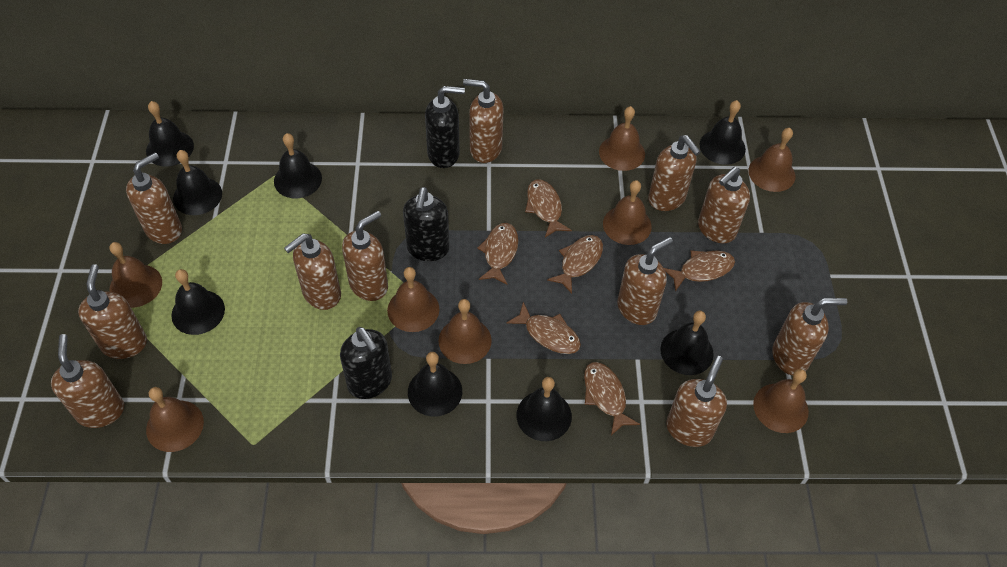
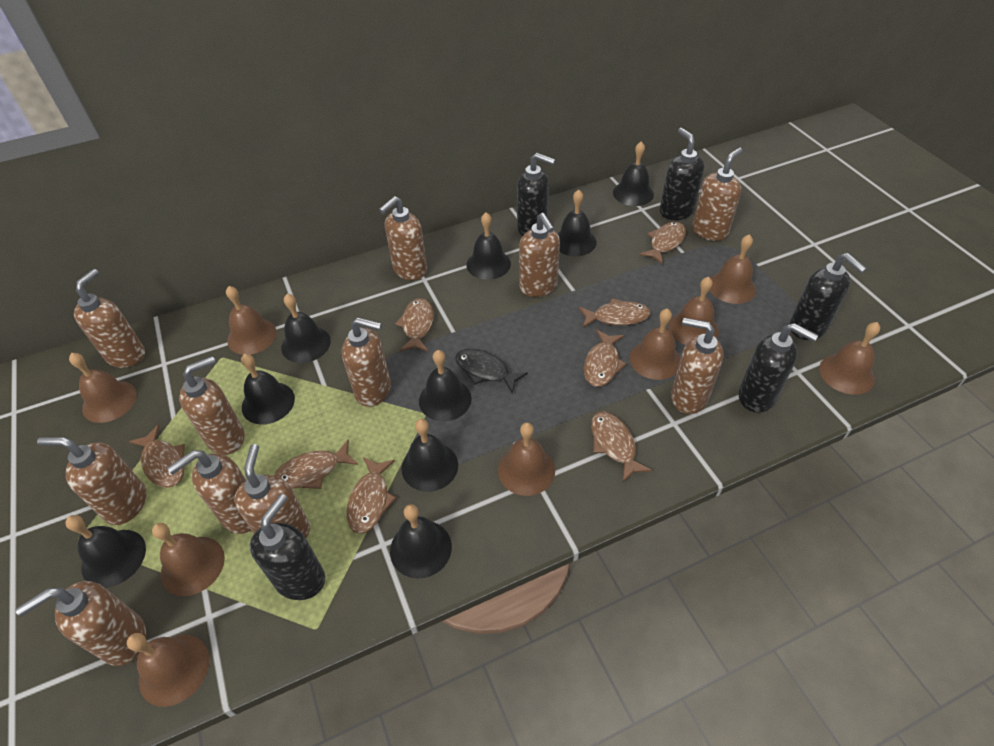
black bell: [146,101,194,166] [171,269,225,335] [173,150,222,215] [274,133,322,198] [408,352,462,417] [517,377,572,441] [660,311,714,375] [699,100,746,165] = 8 -> [65,515,146,588] [241,354,295,425] [281,294,331,363] [390,504,452,579] [402,419,458,492] [419,350,472,421] [466,212,511,280] [557,190,597,256] [613,141,654,206] = 9
black fish: none = 0 -> [455,349,528,394] = 1
black soap dispenser: [340,327,392,399] [403,187,449,261] [425,86,465,168] = 3 -> [250,494,325,600] [517,153,555,236] [660,128,705,220] [739,323,818,413] [789,253,867,340] = 5
brown bell: [109,242,162,308] [146,387,204,452] [387,267,440,332] [438,299,492,364] [599,106,645,171] [603,180,652,245] [748,128,795,192] [753,369,809,433] = 8 -> [69,353,137,423] [127,633,209,707] [152,523,225,596] [226,286,277,355] [498,423,555,496] [630,308,681,380] [669,277,719,345] [710,234,756,304] [819,322,880,395] = 9
brown fish: [477,223,518,285] [506,302,581,354] [525,180,572,238] [547,235,603,294] [584,362,640,435] [664,250,735,292] = 6 -> [129,425,185,487] [274,439,358,489] [347,457,396,534] [395,298,434,351] [579,298,651,328] [584,329,627,387] [591,412,652,483] [639,222,686,264] = 8

